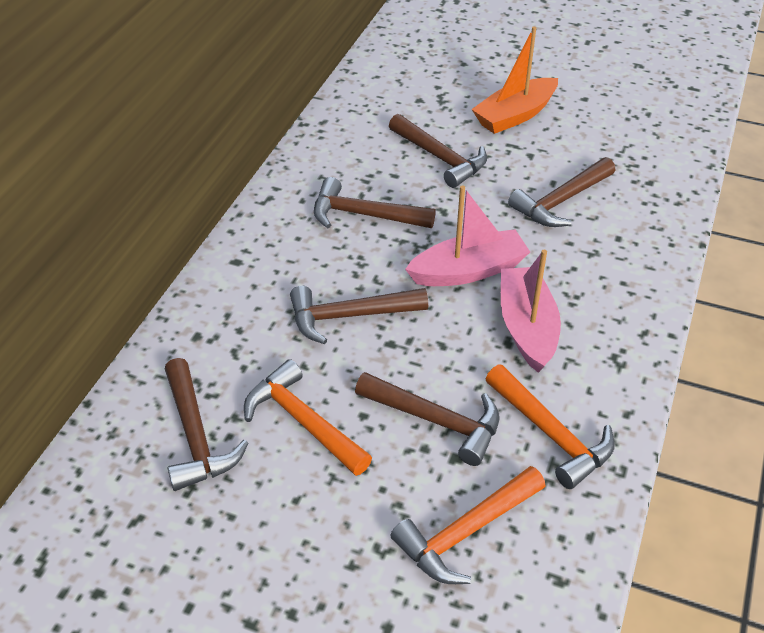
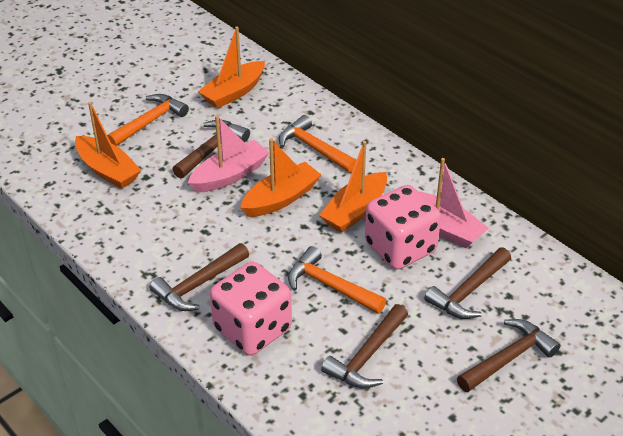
brown hammer: [165,358,249,491] [290,286,428,344] [314,177,436,228] [355,372,499,466] [389,114,487,188] [508,157,616,227] = 6 -> [150,243,249,311] [172,120,250,179] [321,304,408,389] [425,247,511,319] [457,319,561,392] = 5
orange boat: [471,27,558,134] = 1 -> [75,102,141,189] [198,26,265,108] [240,138,322,217] [319,141,387,233] = 4
pink dice: none = 0 -> [210,262,292,355] [365,185,441,270] = 2

